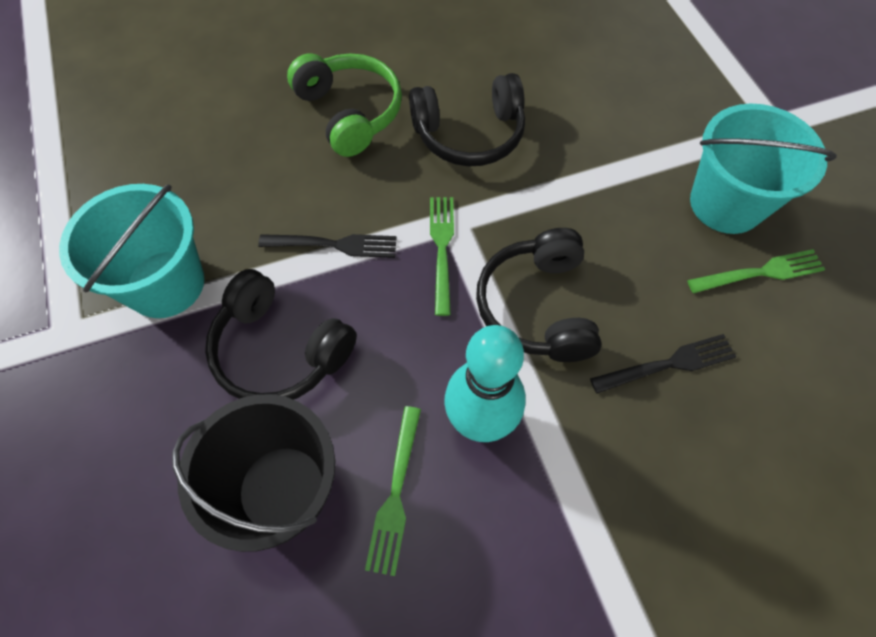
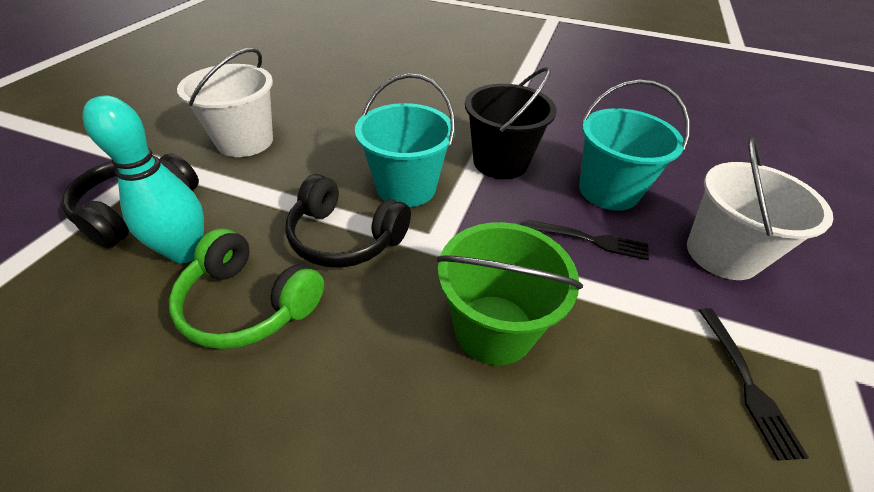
black headphones: [205,269,357,400] [409,73,525,167] [476,228,602,362] = 3 -> [61,154,199,248] [286,174,411,268] = 2
green bucket: none = 0 -> [437,222,583,365] = 1
green fork: [365,406,421,576] [430,197,454,316] [687,249,825,293] = 3 -> none = 0
white bucket: none = 0 -> [177,48,273,157] [687,137,833,280] = 2

